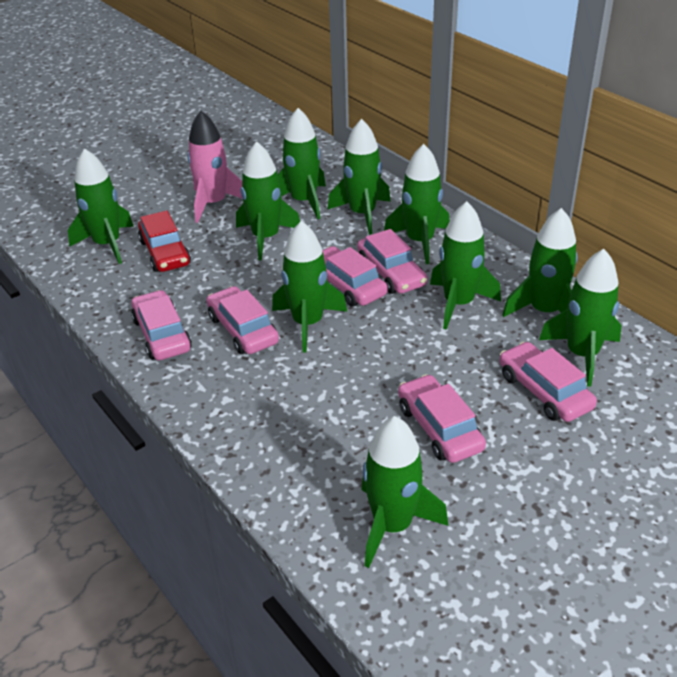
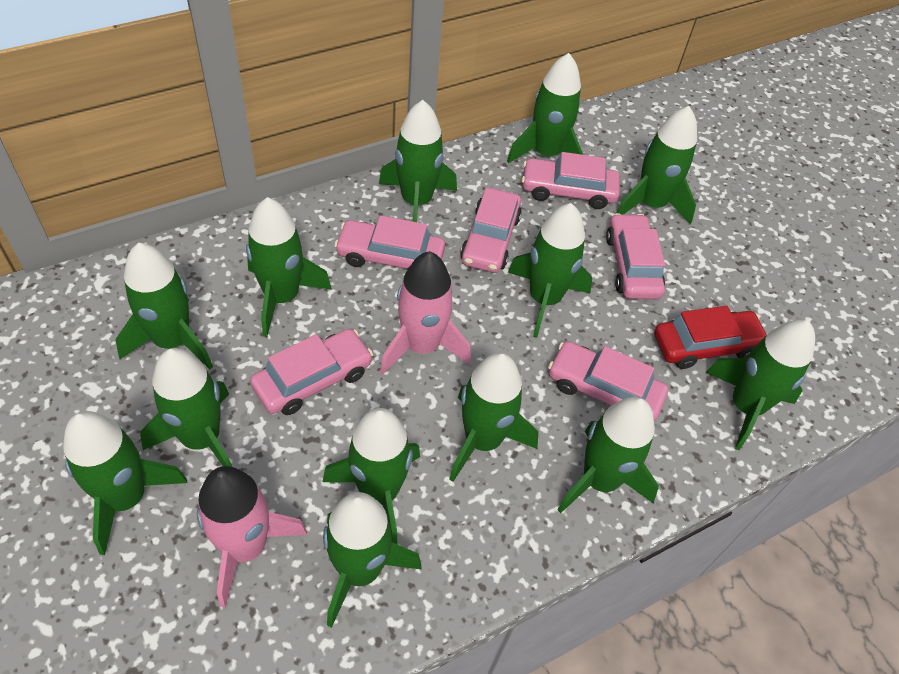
green rocket: [68,148,134,264] [236,141,300,260] [272,221,347,352] [278,108,326,219] [328,119,391,235] [361,416,448,568] [384,144,449,264] [430,201,501,330] [503,208,578,317] [539,249,622,387] = 10 -> [63,411,188,555] [116,243,213,369] [140,348,232,467] [246,197,332,337] [322,408,420,544] [323,492,422,628] [379,100,457,222] [449,353,538,482] [507,53,583,163] [508,203,593,338] [557,397,659,513] [617,106,697,224] [705,320,815,450] = 13
pink rocket: [187,110,243,223] = 1 -> [197,466,307,608] [380,251,471,374] = 2

